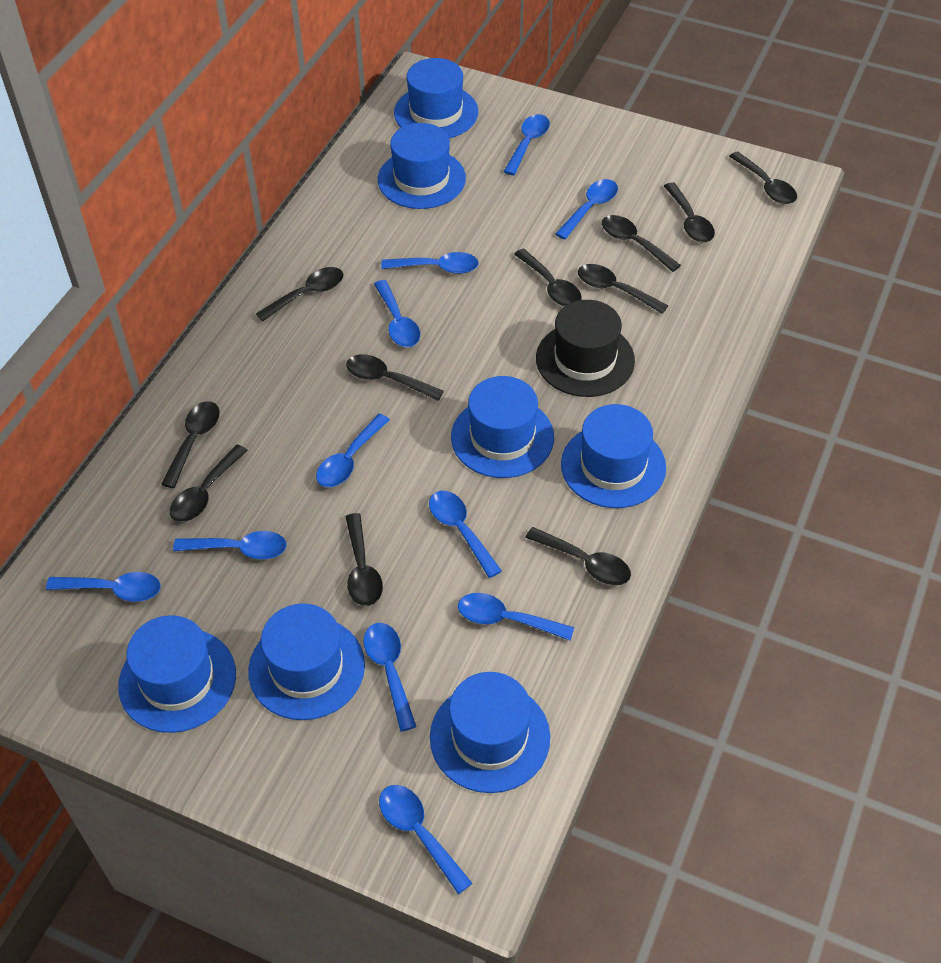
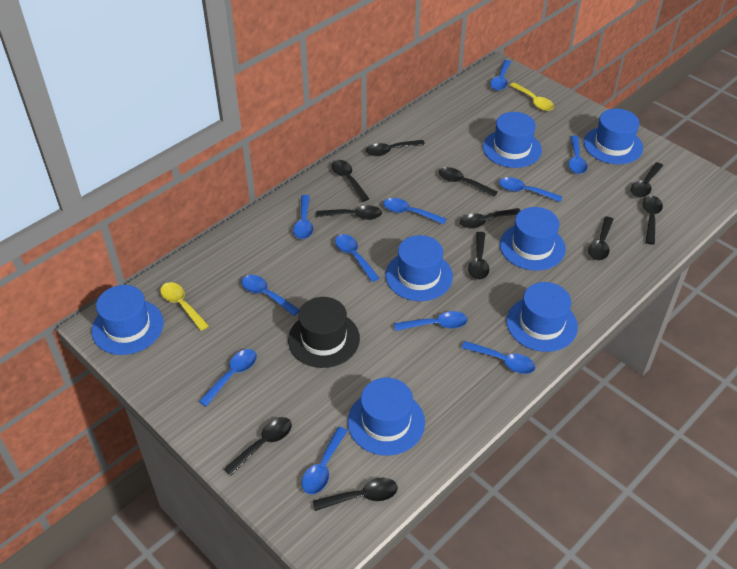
yellow spoon: none = 0 -> [160,282,209,331] [509,82,554,111] = 2

